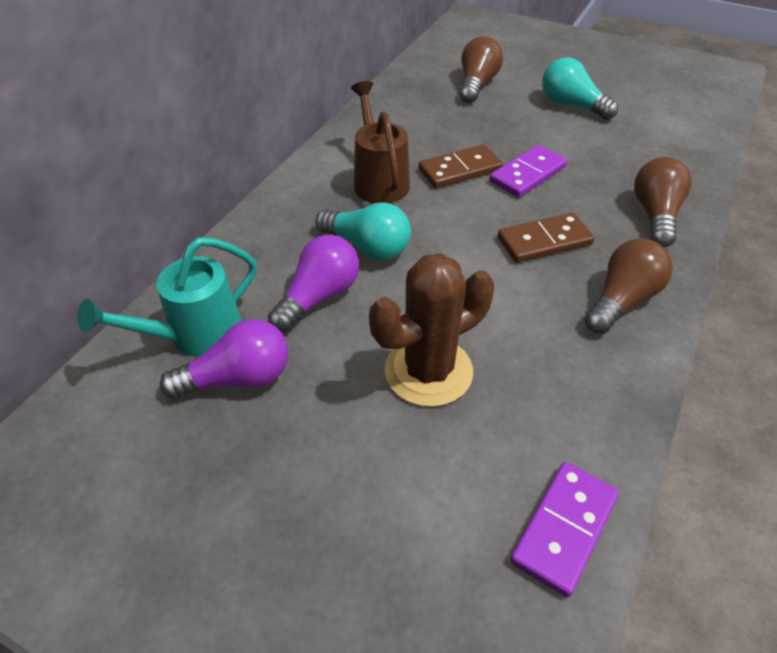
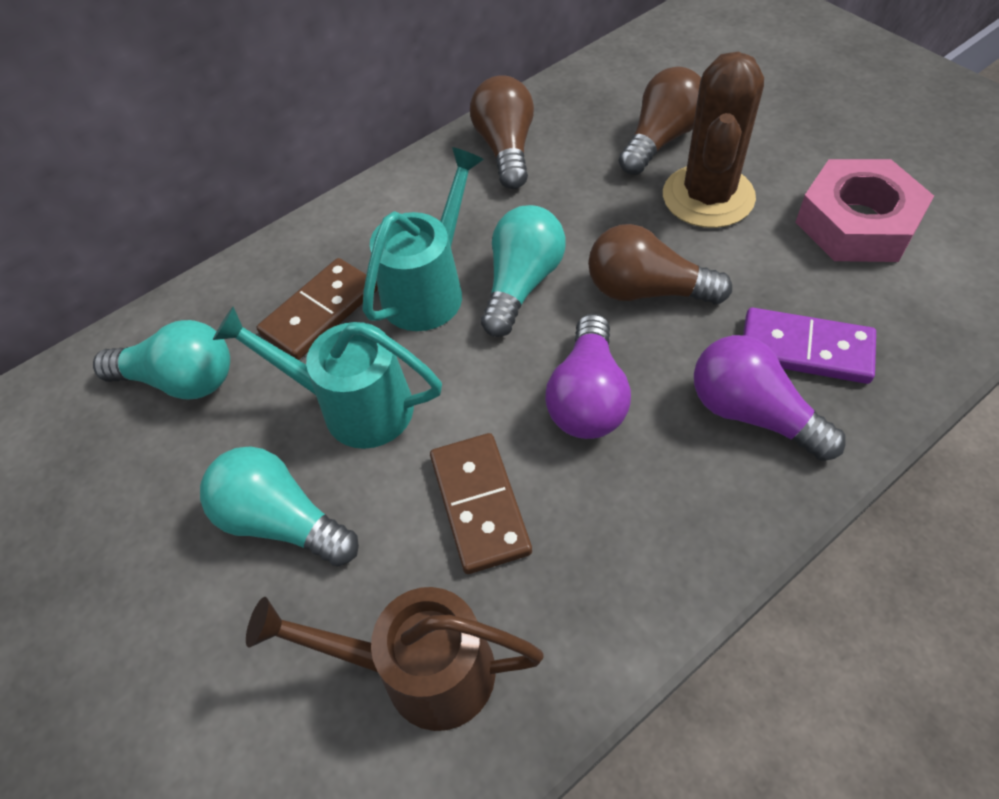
pink nut: none = 0 -> [795,159,934,262] = 1
purple domino: [489,145,567,198] [510,462,619,597] = 2 -> [743,308,876,384] = 1
turquoise light bulb: [315,202,411,260] [542,57,618,120] = 2 -> [93,320,230,399] [200,446,359,567] [481,205,565,337] = 3
turquoise watering can: [77,237,257,357] = 1 -> [213,306,442,449] [362,147,484,331] = 2

